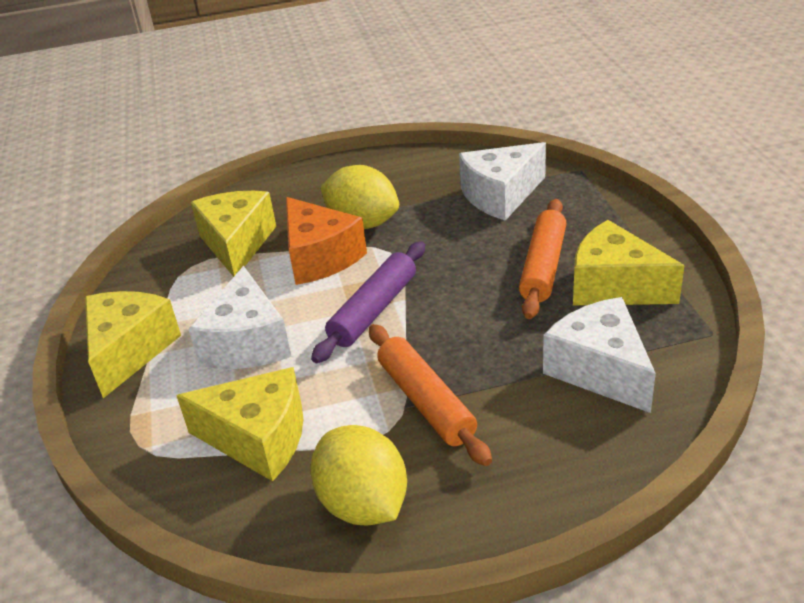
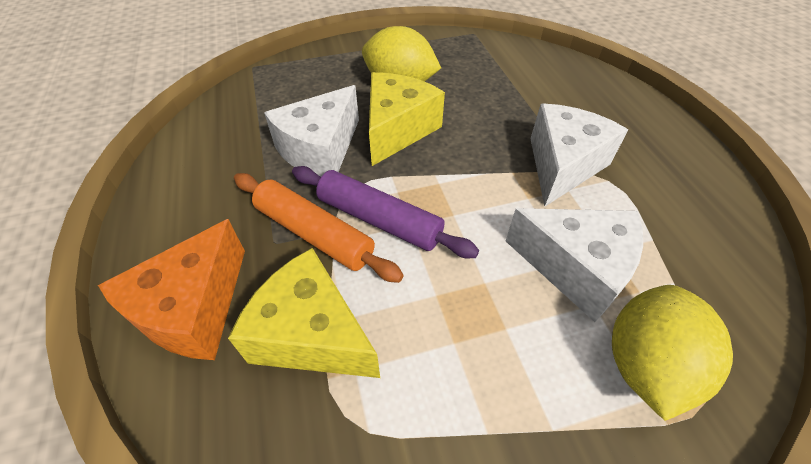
orange rolling pin: [369,324,492,466] [519,199,566,319] = 2 -> [234,173,404,283] = 1
yellow cheese: [85,291,181,398] [176,367,303,481] [191,191,276,277] [573,220,684,305] = 4 -> [228,248,380,378] [369,72,445,166] = 2

